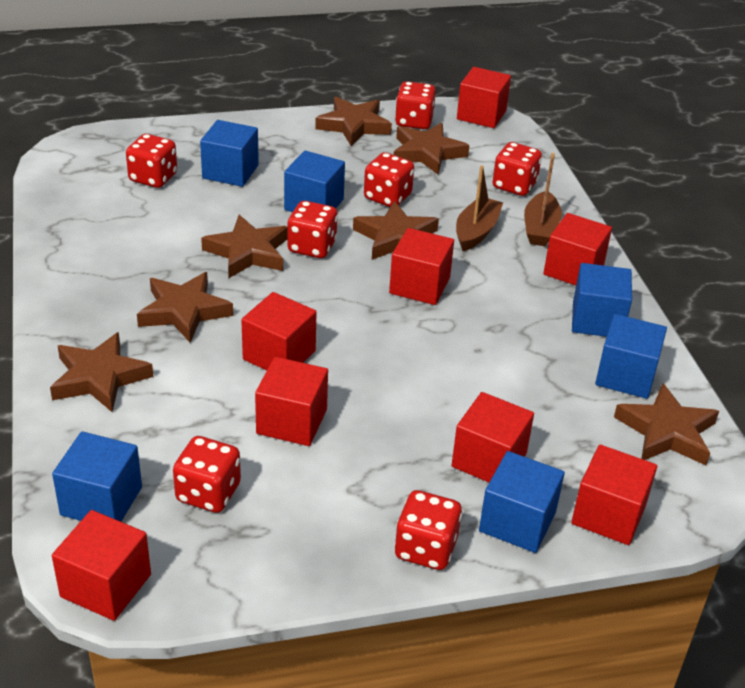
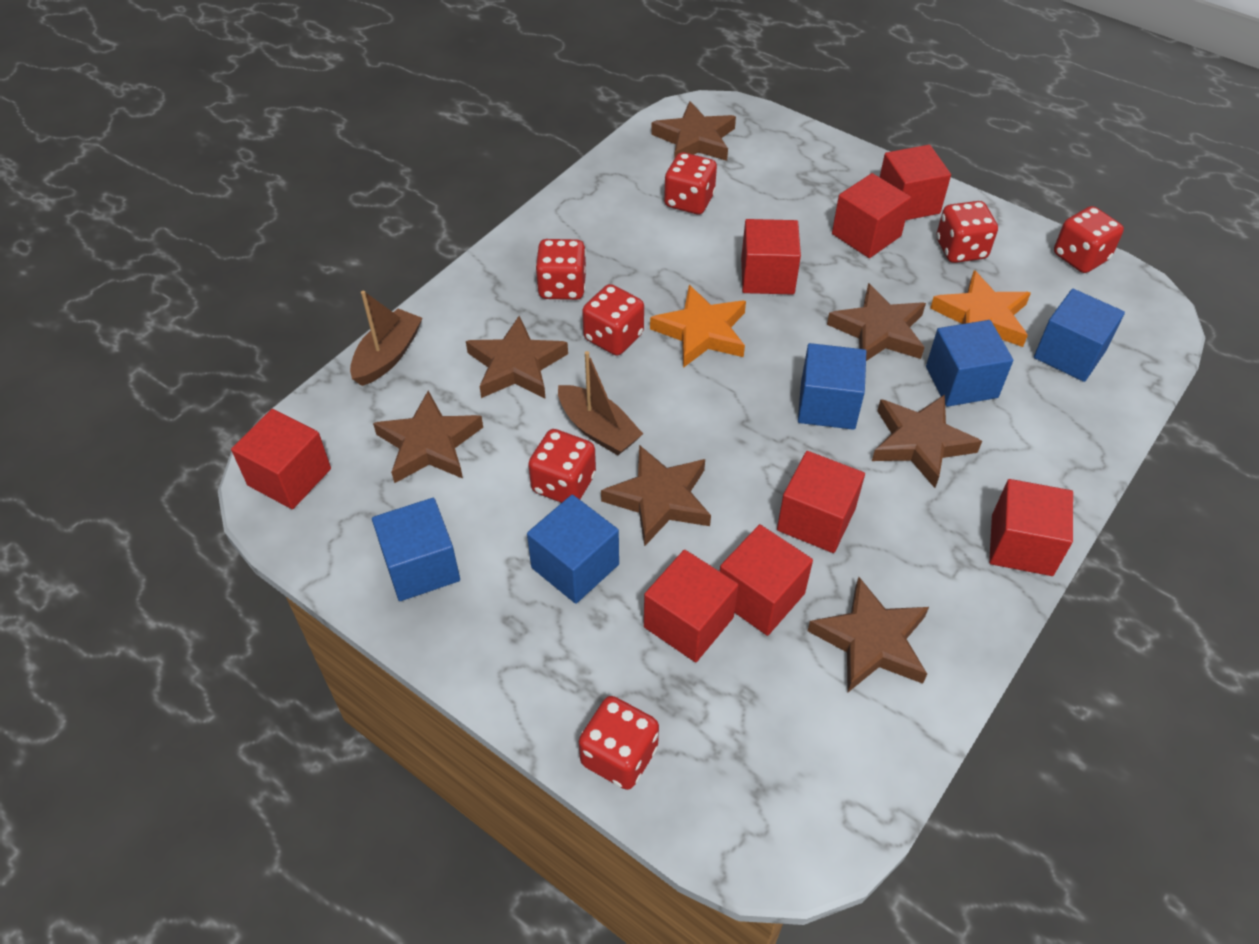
blue cube: [52,431,142,522] [200,120,259,187] [284,151,345,212] [479,451,565,553] [572,263,632,337] [595,314,667,399] = 6 -> [372,498,460,601] [527,494,619,604] [798,343,866,430] [926,320,1013,407] [1034,289,1125,382] = 5
orange star: none = 0 -> [650,285,746,368] [930,270,1031,347] = 2

